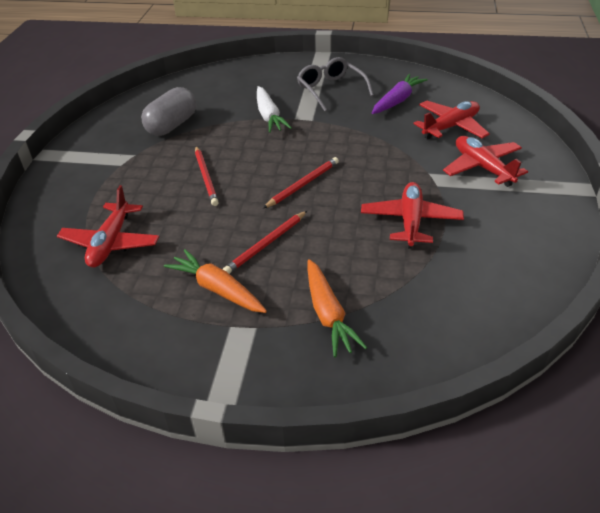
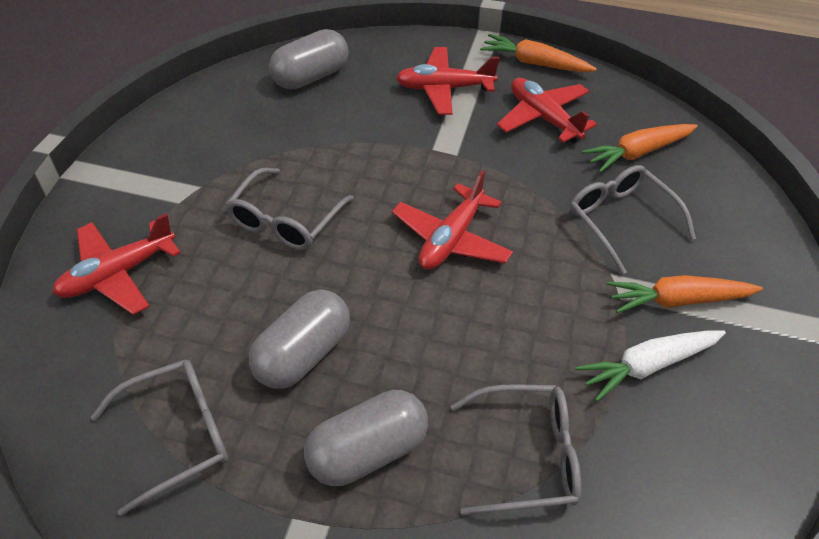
grey capsule: [141,87,196,136] = 1 -> [249,290,350,389] [269,29,349,89] [304,390,428,486] = 3
grey glasses: [297,57,374,111] = 1 -> [91,360,228,516] [225,168,354,250] [451,385,581,516] [570,165,696,275] = 4
orange carrot: [164,249,267,313] [308,259,367,357] = 2 -> [480,34,597,72] [582,124,698,173] [607,275,763,313] = 3
purple carrot: [372,74,428,114] = 1 -> none = 0
red pencil: [195,146,219,206] [223,211,307,274] [263,157,339,208] = 3 -> none = 0

